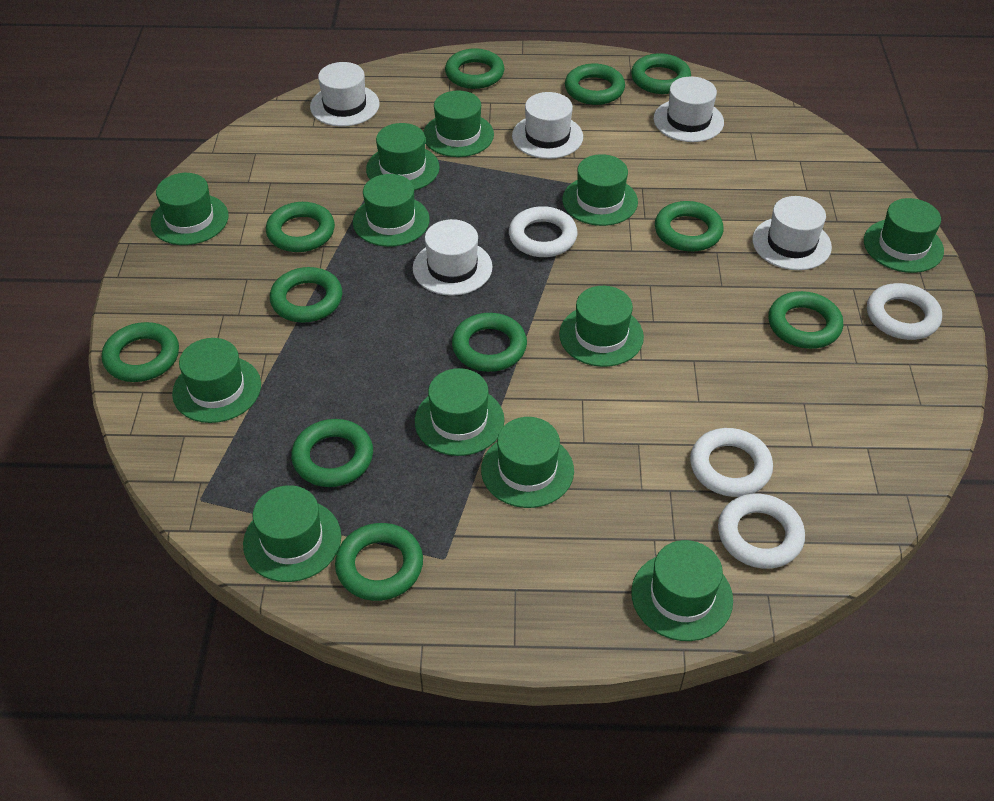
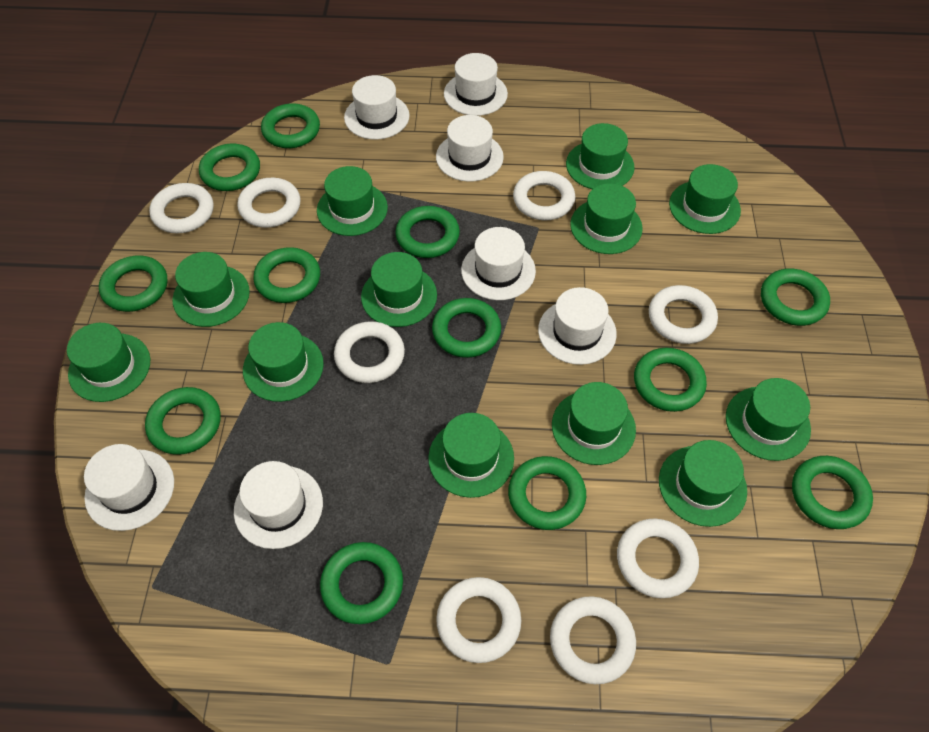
green ring: [102,322,179,382] [266,202,335,252] [270,267,343,323] [291,419,373,487] [335,523,423,601] [445,48,505,89] [452,313,527,372] [565,64,625,105] [631,53,691,94] [655,201,724,252] [768,291,843,349] = 11 -> [99,255,167,312] [145,387,221,455] [199,143,260,191] [253,247,320,303] [261,103,320,148] [320,542,403,624] [395,206,460,258] [432,298,501,358] [508,456,586,530] [634,348,707,412] [761,268,830,326] [792,456,873,529] = 12
white hat: [310,62,380,127] [413,219,493,296] [512,92,583,159] [654,77,724,142] [752,196,832,270] = 5 -> [84,444,174,531] [234,461,323,549] [344,75,410,140] [436,115,504,182] [444,53,508,116] [461,227,536,300] [538,287,617,365] = 7
white ring: [509,206,577,257] [690,428,773,497] [718,494,805,569] [867,283,942,340] = 4 -> [149,183,214,233] [237,178,301,228] [334,321,405,383] [436,577,521,663] [513,171,575,221] [550,596,636,684] [617,519,699,598] [649,285,718,344] = 8

